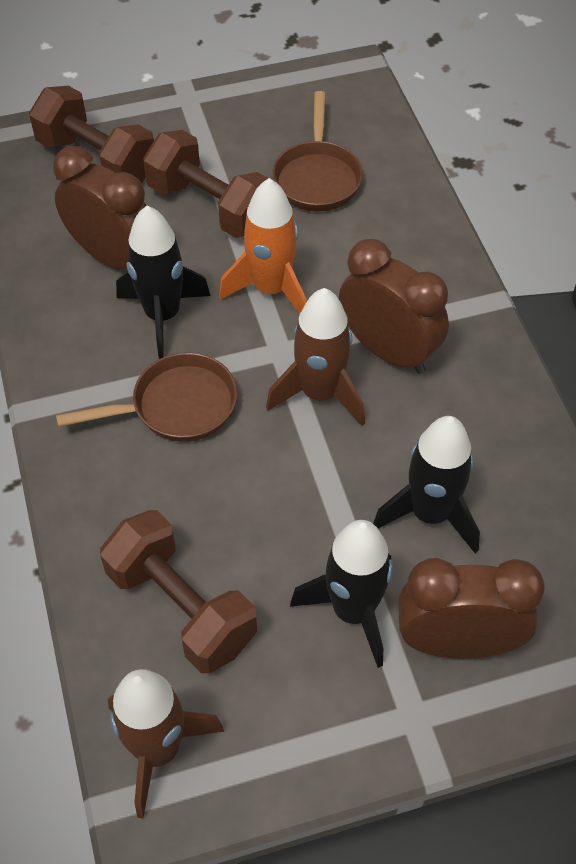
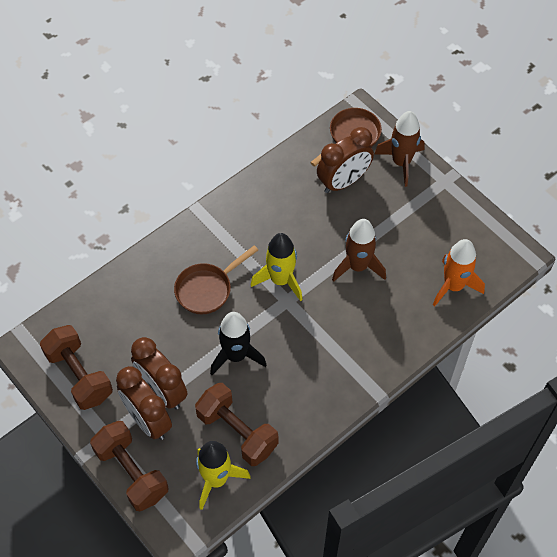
black rocket: [116,206,211,359] [290,520,393,668] [373,416,480,553] = 3 -> [210,312,266,375] = 1
yellow rocket: none = 0 -> [196,441,251,510] [251,233,303,301] = 2

